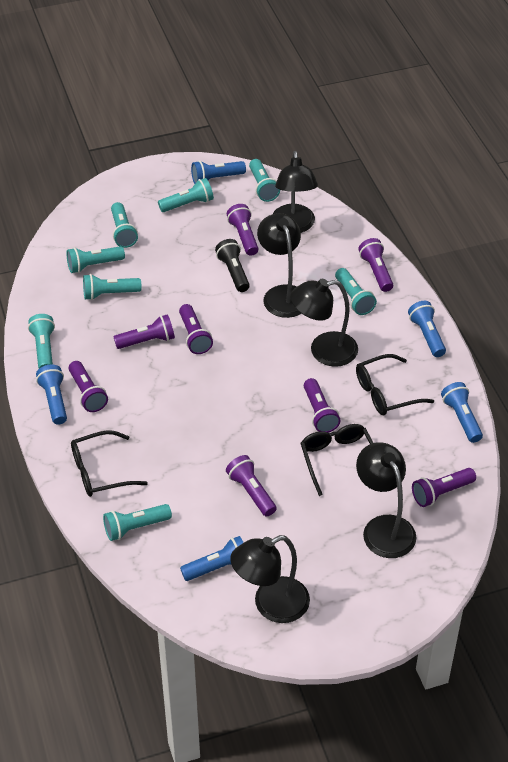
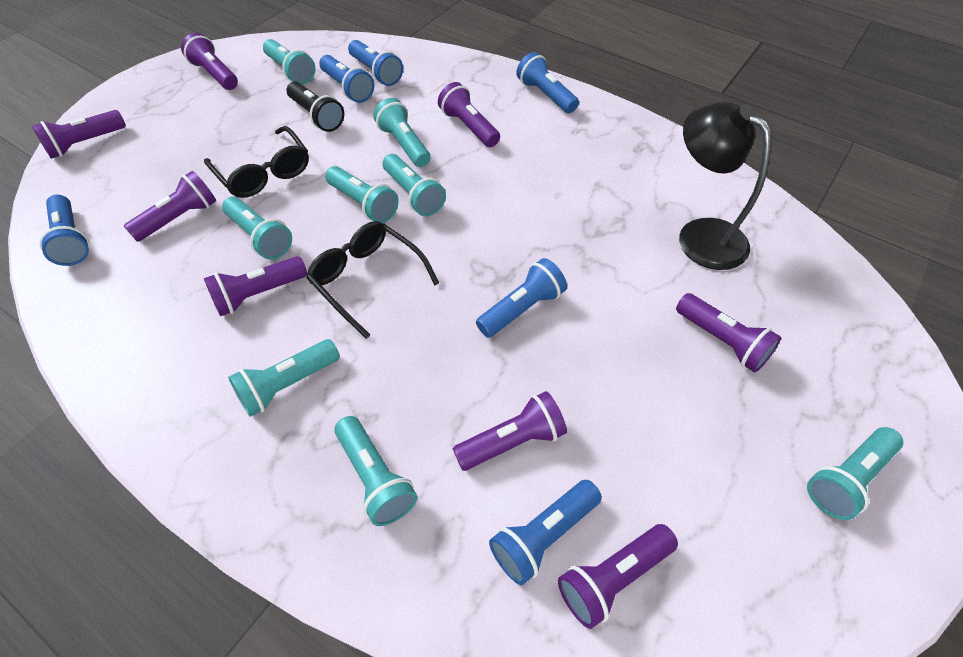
black glasses: [71,430,148,497] [300,424,373,496] [356,354,434,415] = 3 -> [204,126,309,198] [306,221,439,339] = 2
black lamp: [230,535,310,623] [257,213,302,318] [273,151,318,233] [290,279,358,367] [356,442,416,558] = 5 -> [679,102,771,270] = 1
blue flashlight: [36,364,67,425] [180,536,244,581] [191,161,246,184] [408,301,446,357] [441,382,483,443] = 5 -> [39,195,90,266] [319,55,374,103] [348,40,403,86] [476,258,567,338] [489,480,602,585] [516,52,579,113] = 6

